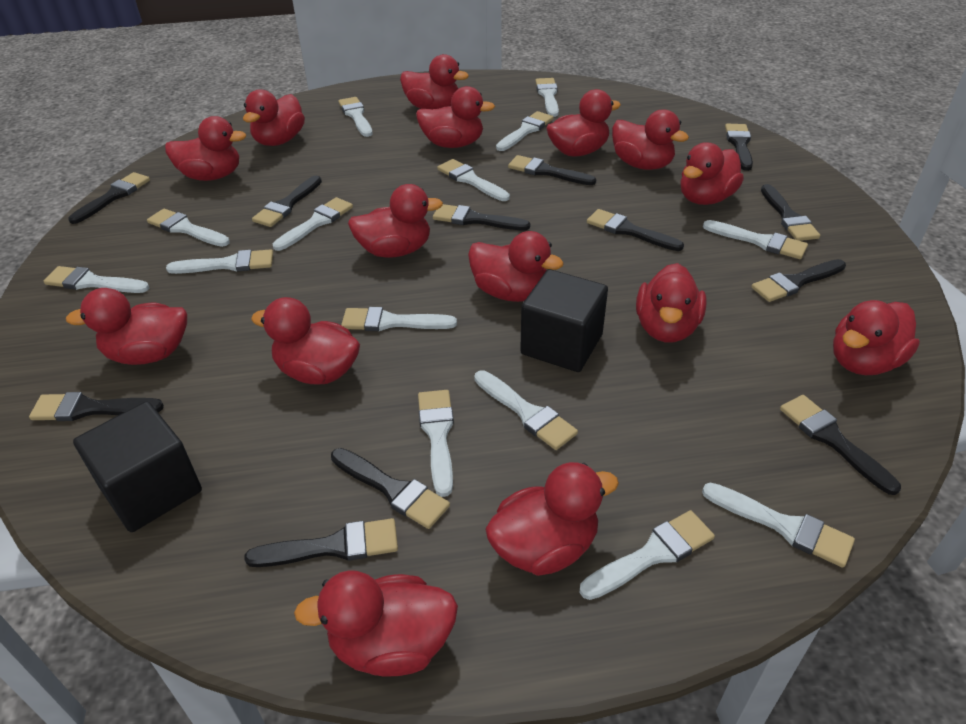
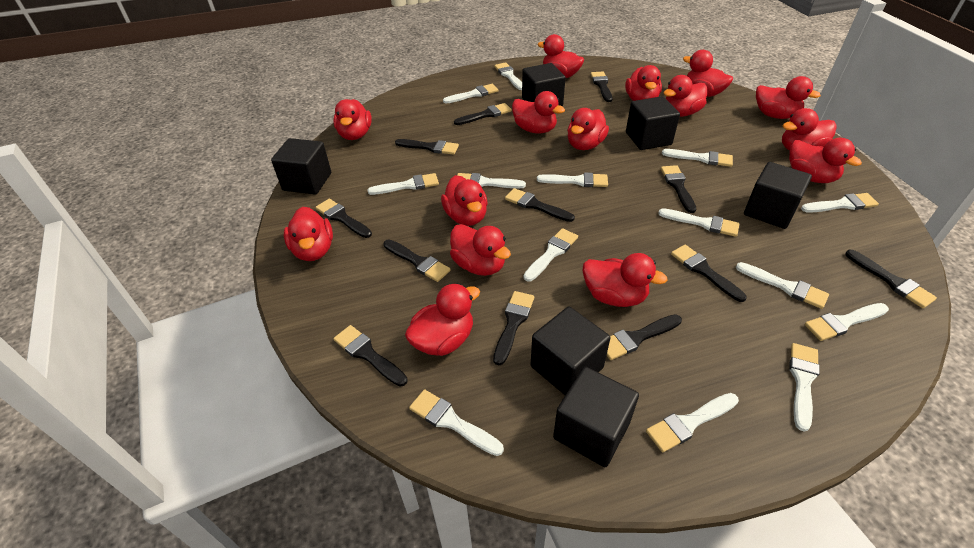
black cube: [73,401,202,532] [520,269,608,372] = 2 -> [271,138,331,195] [522,63,565,106] [531,306,610,395] [553,366,639,467] [626,96,680,150] [744,162,812,229] = 6

